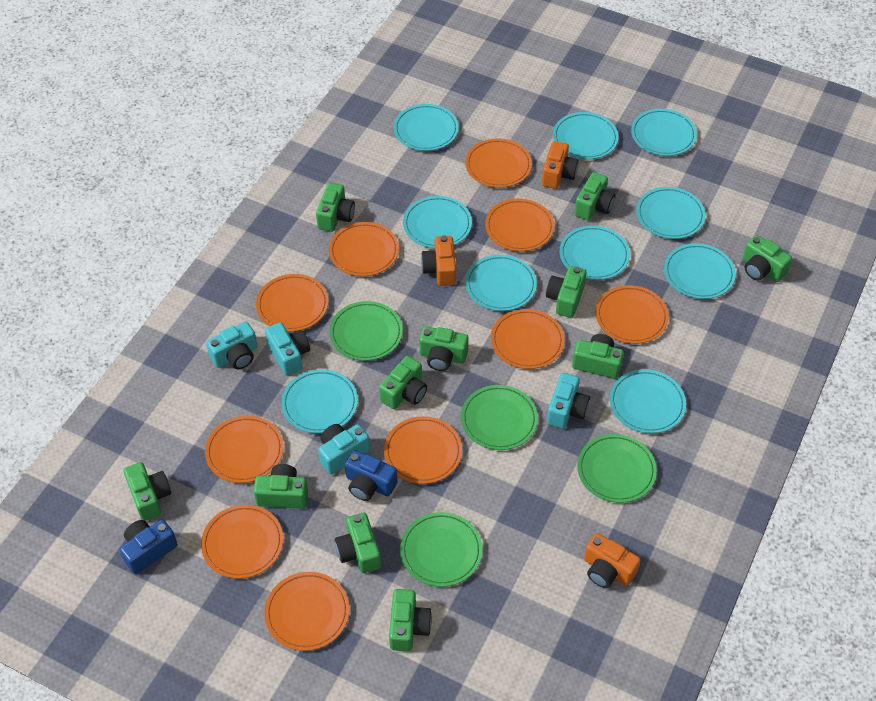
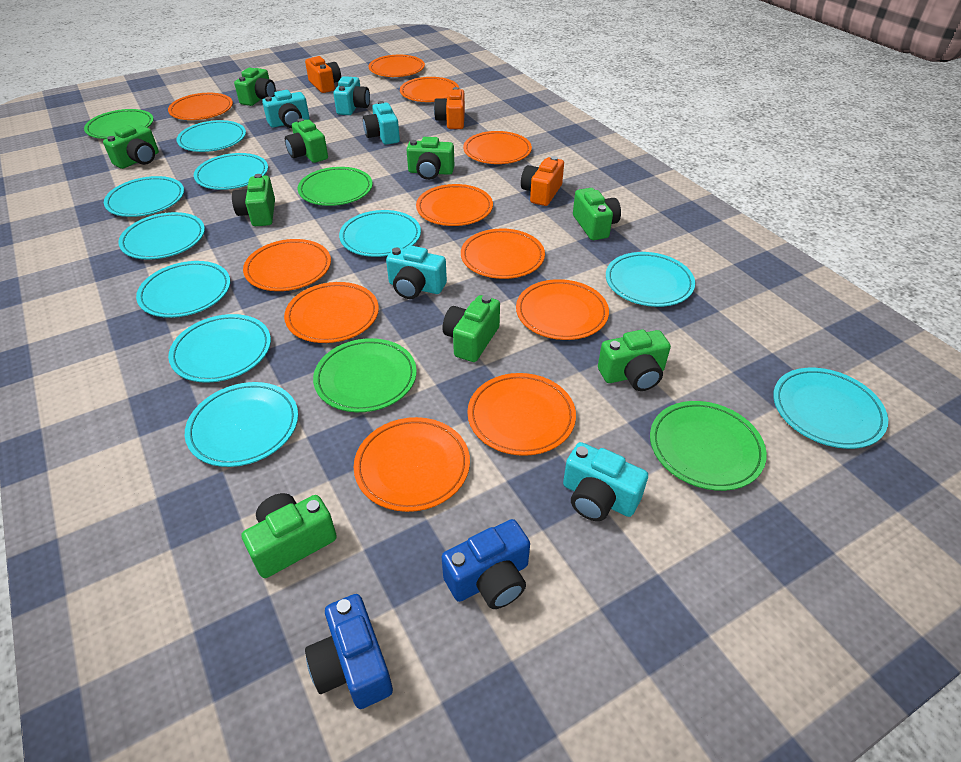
green camera: [123,462,171,521] [253,464,308,509] [316,183,355,232] [335,513,381,573] [379,356,427,409] [389,589,432,651] [419,326,469,371] [546,266,587,318] [572,334,624,379] [574,172,616,220] [743,235,792,282] = 11 -> [103,125,159,169] [232,174,275,226] [234,68,276,106] [241,493,337,578] [285,118,328,163] [407,137,454,180] [443,295,500,362] [573,188,621,240] [598,329,671,391] = 9
orange plate: [201,505,283,579] [205,416,284,483] [256,274,328,332] [264,572,349,651] [329,222,399,276] [384,416,462,484] [465,138,532,188] [485,199,554,251] [491,309,565,369] [596,285,669,344] = 10 -> [168,93,233,120] [243,239,331,291] [284,282,379,343] [354,417,470,512] [369,55,425,77] [400,77,459,102] [416,184,493,226] [461,229,545,279] [463,131,532,164] [467,373,576,456] [516,279,609,340] = 11
turquoise camera: [206,321,258,369] [265,322,310,376] [318,424,370,474] [547,373,590,429] = 4 -> [262,90,309,128] [333,76,370,115] [363,101,400,145] [386,246,447,299] [563,442,648,521] = 5

